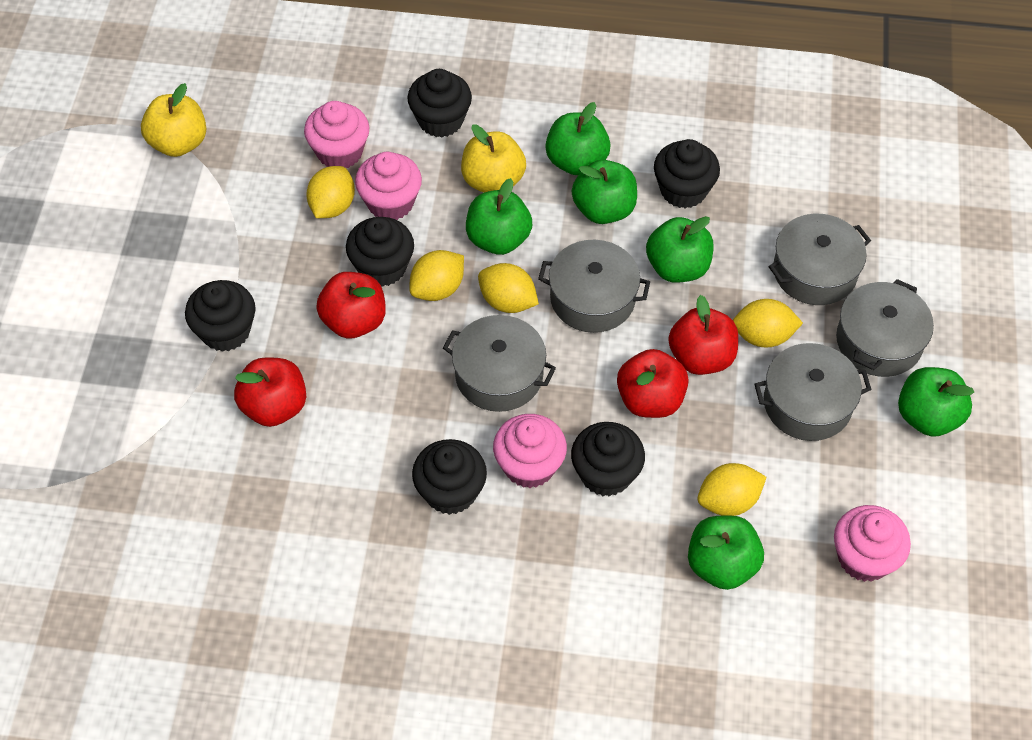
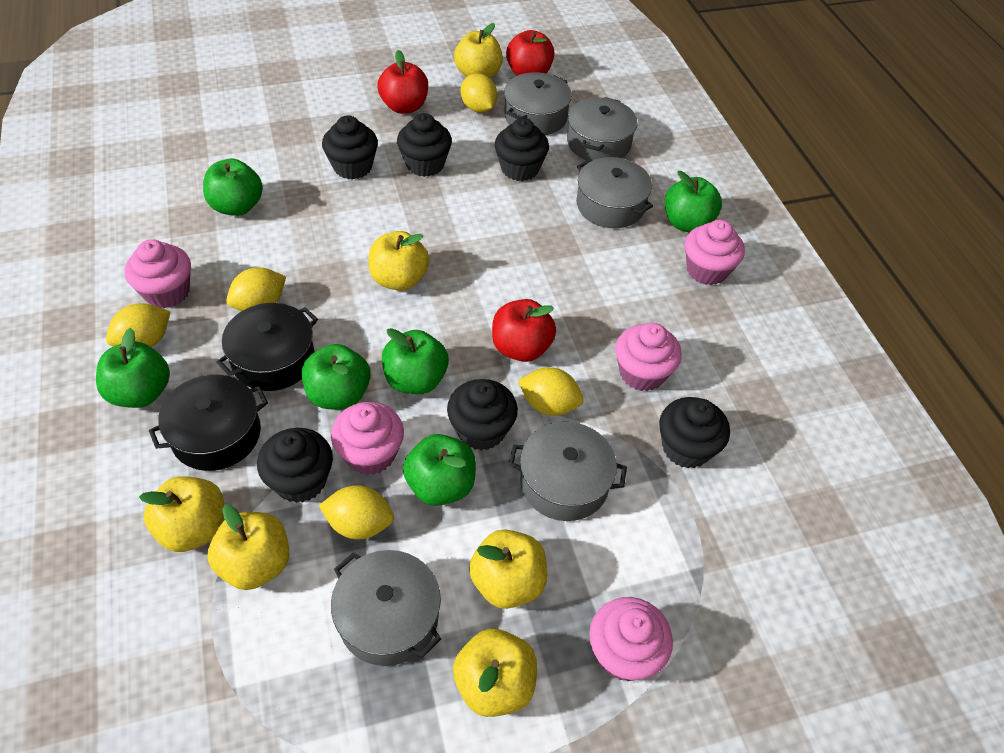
black pot: none = 0 -> [149,374,268,471] [216,303,318,391] = 2
pink cupcake: [304,101,370,168] [355,152,422,220] [493,414,567,488] [834,505,911,582] = 4 -> [125,239,191,308] [331,402,404,475] [589,597,673,681] [615,323,682,391] [685,220,745,285] = 5
red apple: [234,358,306,427] [316,272,386,338] [617,349,689,418] [668,295,738,375] = 4 -> [377,50,428,114] [492,299,556,362] [506,30,554,76] = 3
yellow apple: [141,83,206,157] [461,124,526,192] = 2 -> [139,476,224,552] [208,504,289,590] [369,231,430,291] [453,629,537,717] [454,23,503,78] [469,529,547,609] = 6

